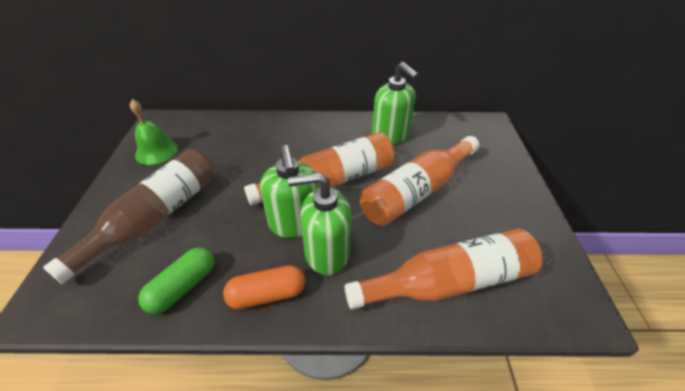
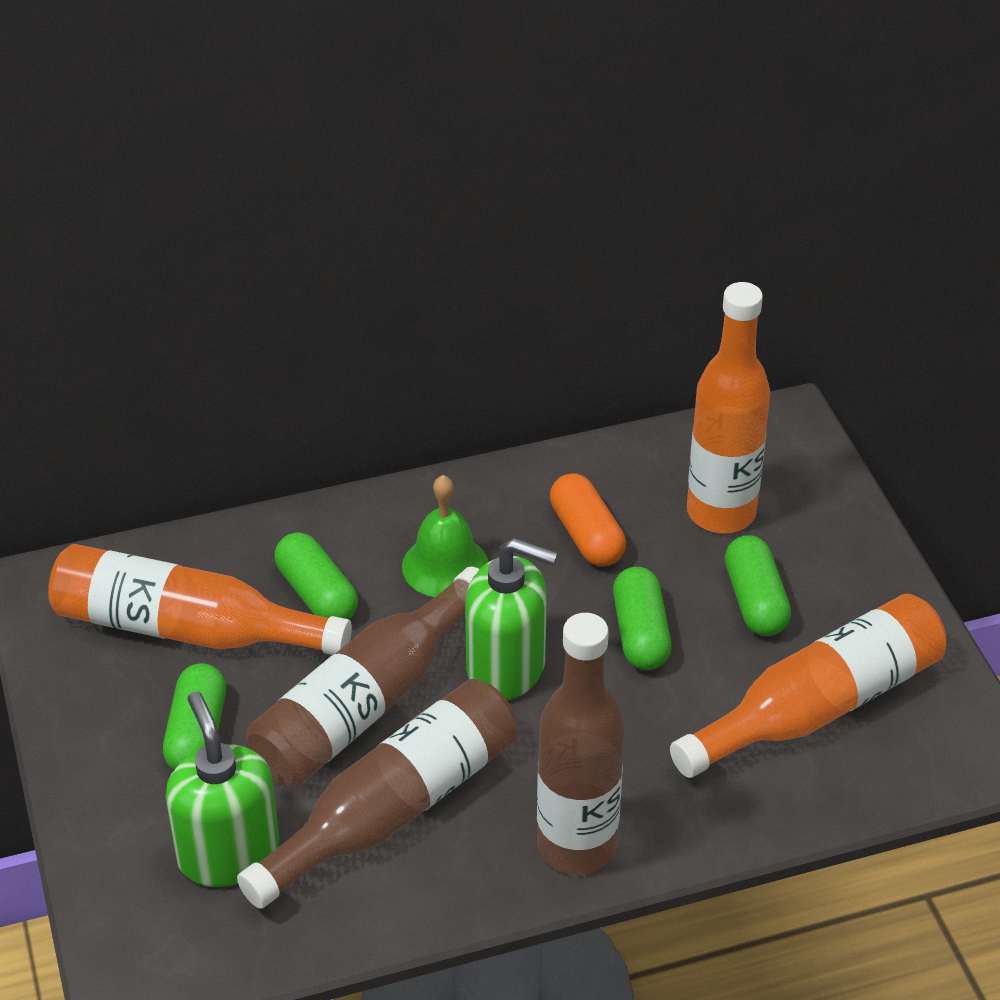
brown bottle: [43,149,214,284] = 1 -> [237,679,517,909] [247,566,480,787] [537,613,624,874] = 3
green capsule: [138,247,214,314] = 1 -> [163,663,226,770] [275,532,358,619] [613,567,672,670] [725,535,791,636] = 4
green soap dispenser: [260,145,319,238] [288,172,351,275] [372,62,419,145] = 3 -> [166,691,279,887] [465,538,558,700] = 2

